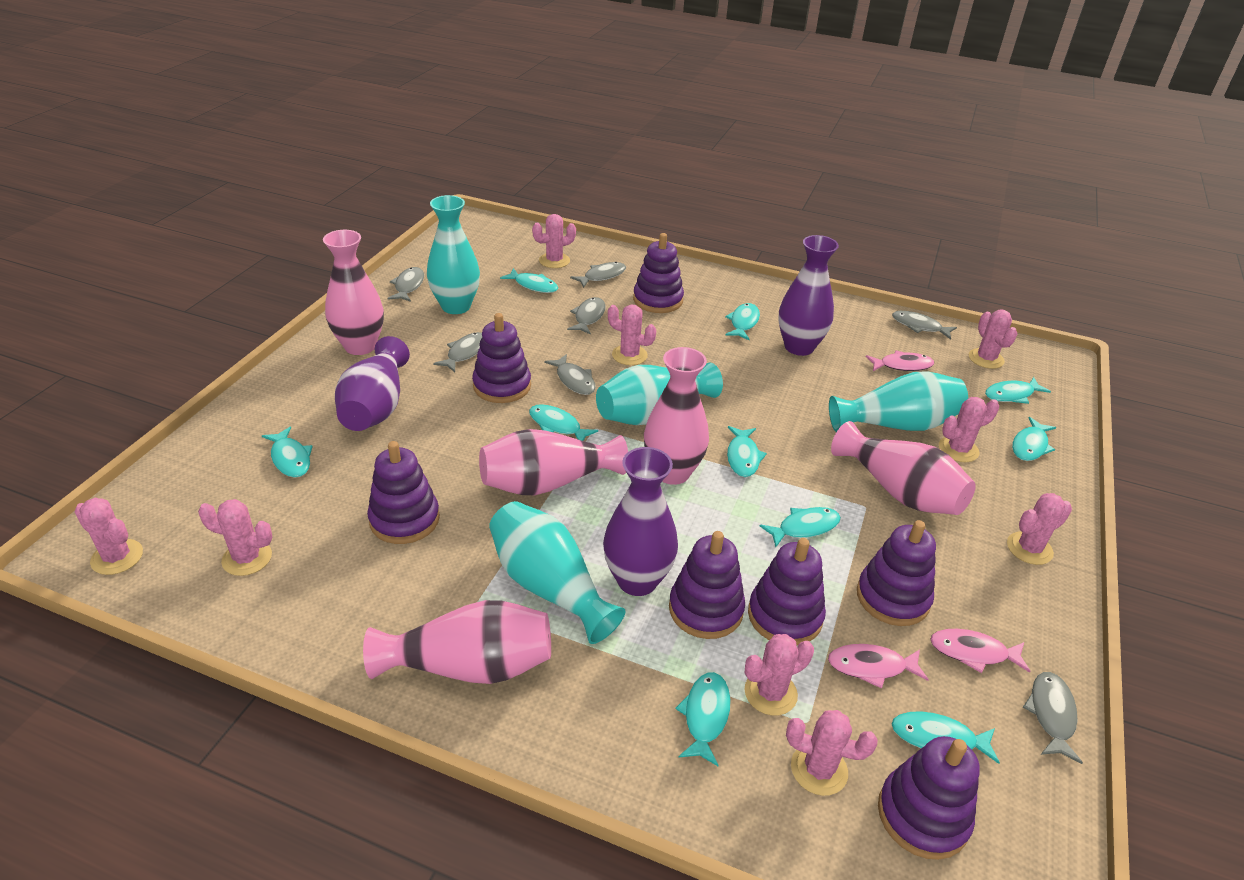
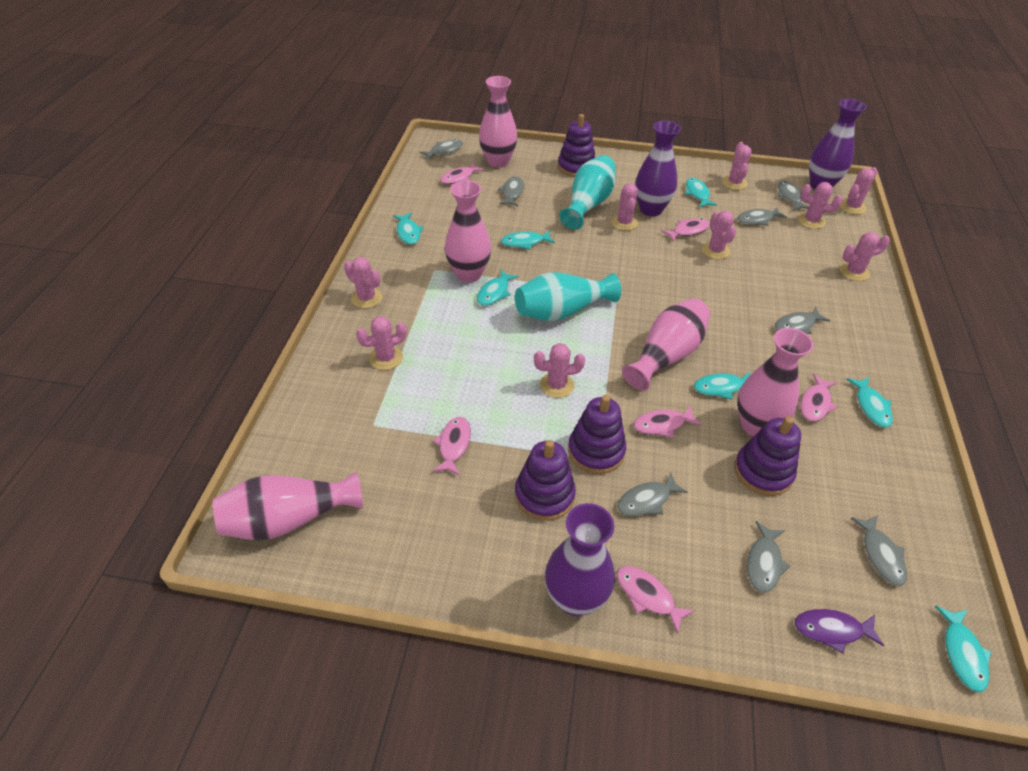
grey fish: [387,267,424,302] [433,332,482,372] [544,354,596,395] [567,297,606,335] [570,262,626,288] [892,311,957,340] [1023,672,1083,764] = 7 -> [420,139,463,160] [498,177,524,206] [617,473,688,516] [737,207,787,226] [747,521,790,593] [775,307,830,334] [778,181,809,210] [851,515,907,586] = 8
pink fish: [828,644,929,689] [866,350,934,371] [930,629,1030,673] = 3 -> [433,417,471,476] [440,163,484,184] [617,566,695,634] [633,406,702,438] [661,218,710,241] [800,374,837,422] = 6
purple fish: none = 0 -> [795,609,884,653] = 1
purple stacking toy: [367,441,440,544] [472,313,531,403] [633,233,684,313] [669,531,745,639] [748,538,826,646] [857,520,936,626] [878,736,980,860] = 7 -> [515,440,576,521] [558,114,596,177] [568,395,626,474] [734,416,801,496] = 4
turquoise fish: [262,427,313,478] [500,268,558,293] [529,404,598,441] [675,672,731,766] [725,303,760,340] [727,426,767,477] [760,507,841,547] [891,711,1000,764] [985,377,1051,404] [1012,417,1056,461] = 10 -> [393,212,423,245] [477,269,519,306] [501,231,555,250] [685,178,717,207] [694,371,750,400] [846,377,893,428] [935,605,991,692] = 7
turquoise vase: [427,195,480,314] [489,501,625,644] [596,362,723,425] [829,371,968,432] = 4 -> [515,272,621,321] [559,155,616,230] = 2

